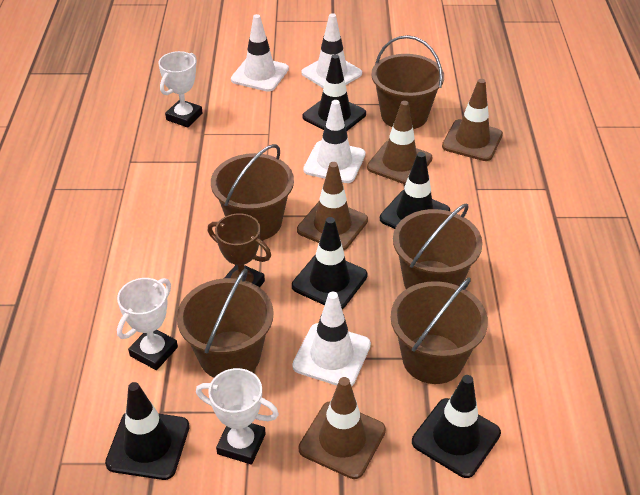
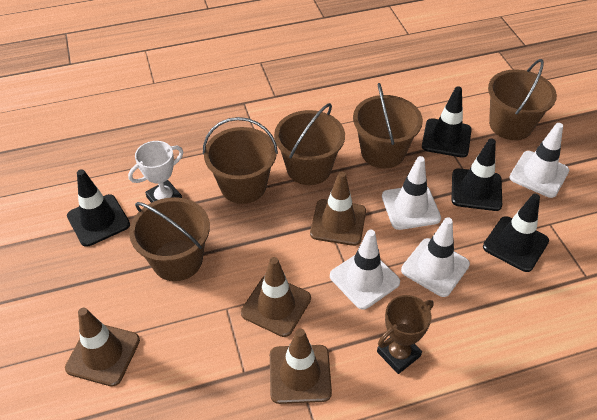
black traffic cone: [105,382,190,480] [292,217,368,309] [303,54,366,131] [380,152,450,229] [412,375,501,478] = 5 -> [67,169,130,247] [422,86,472,158] [451,138,502,211] [483,194,549,272] = 4
white trophy: [117,278,178,370] [158,51,202,128] [196,368,279,465] = 3 -> [128,141,183,203] = 1

